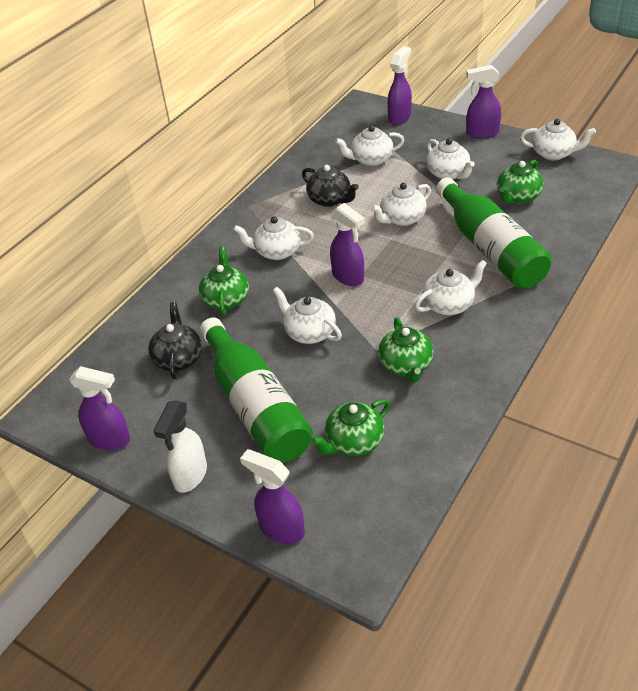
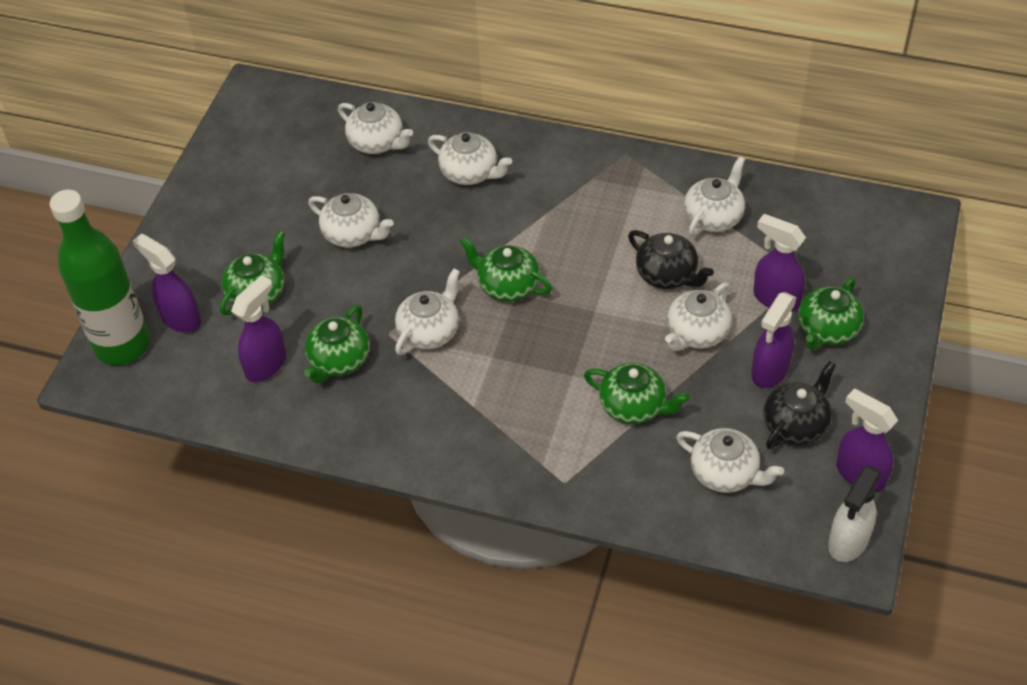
green bottle: [200,318,313,463] [436,177,552,289] = 2 -> [50,190,150,365] = 1
green teapot: [199,246,249,316] [311,399,390,456] [378,317,434,382] [497,160,543,204] = 4 -> [220,231,285,315] [304,305,370,384] [459,237,552,302] [584,363,690,424] [798,277,864,350] = 5

